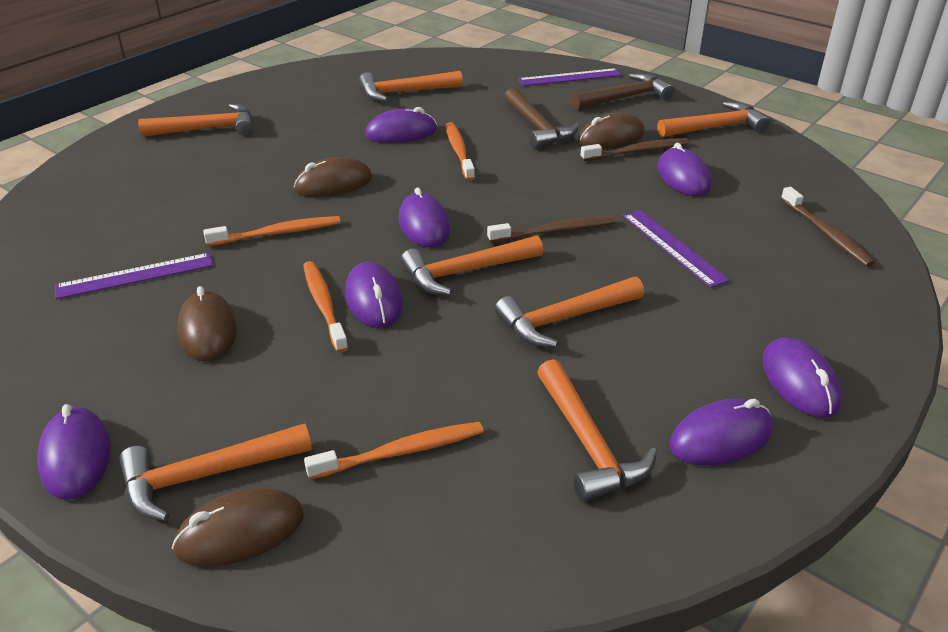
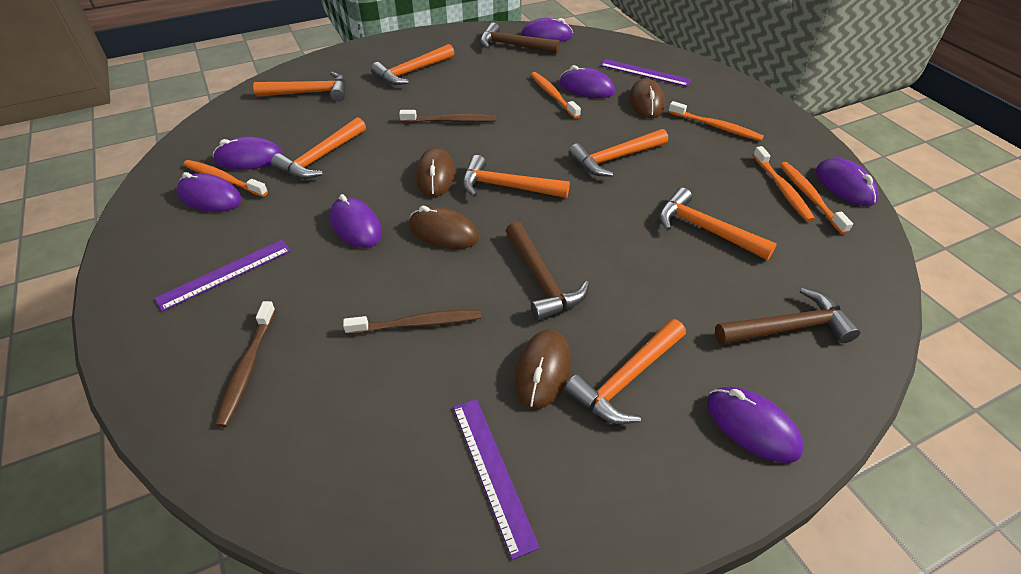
brown hammer: [504,88,579,149] [571,73,674,110] = 2 -> [480,23,560,54] [506,222,589,321] [715,287,860,345] = 3
orange toothbrush: [203,216,341,246] [303,261,348,353] [304,422,483,480] [446,122,475,181] = 4 -> [183,160,268,197] [531,72,581,119] [669,101,764,141] [753,146,815,222] [780,162,853,234] = 5

